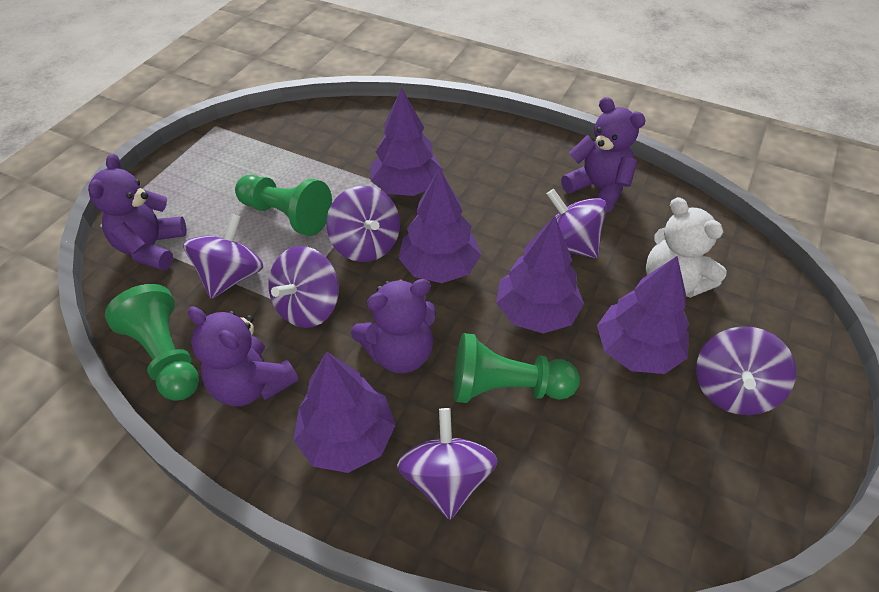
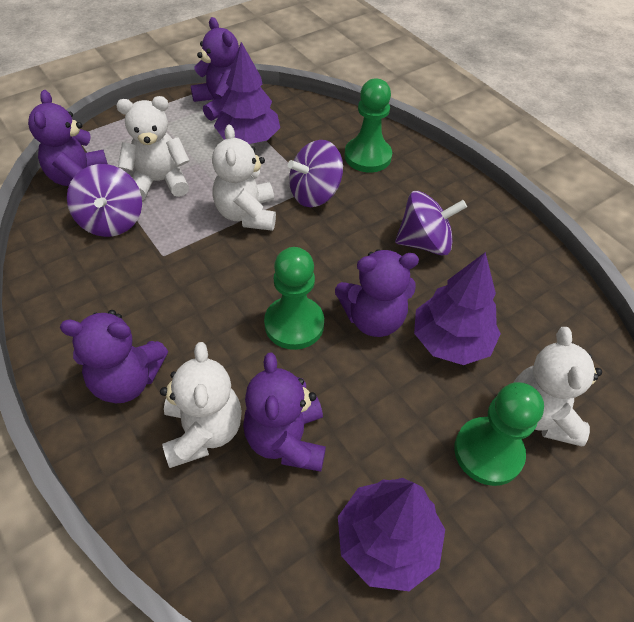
purple spinning top: [183,214,263,299] [269,246,339,328] [326,186,400,262] [397,408,497,520] [547,189,607,258] [696,326,796,415] = 6 -> [67,164,142,237] [288,140,343,207] [395,191,467,255] = 3
purple teddy bear: [88,154,187,270] [188,306,298,407] [351,279,436,373] [561,97,646,212] = 4 -> [28,90,108,186] [60,310,168,403] [191,17,239,121] [243,353,326,472] [335,249,419,337] = 5
purple tree: [293,352,396,473] [371,87,443,196] [399,168,481,283] [496,216,584,334] [597,256,689,374] = 5 -> [214,42,280,144] [338,478,445,591] [414,252,501,365] = 3
white teddy bear: [646,197,727,298] = 1 -> [116,96,190,200] [160,342,242,468] [212,125,276,231] [514,327,602,446] = 4

